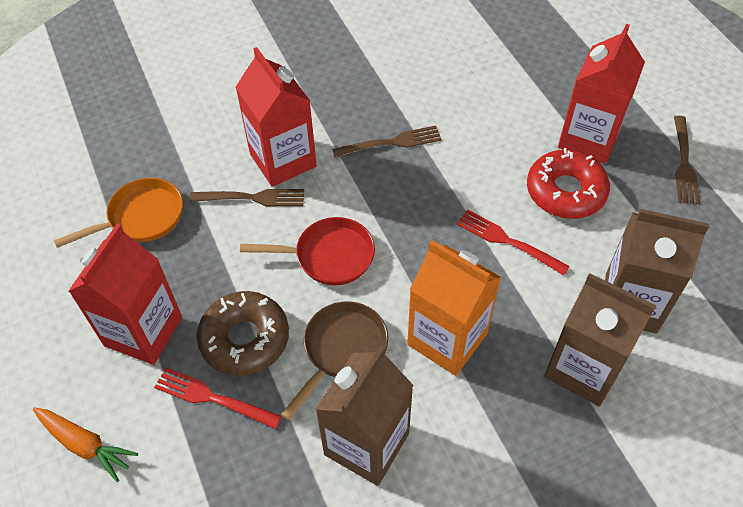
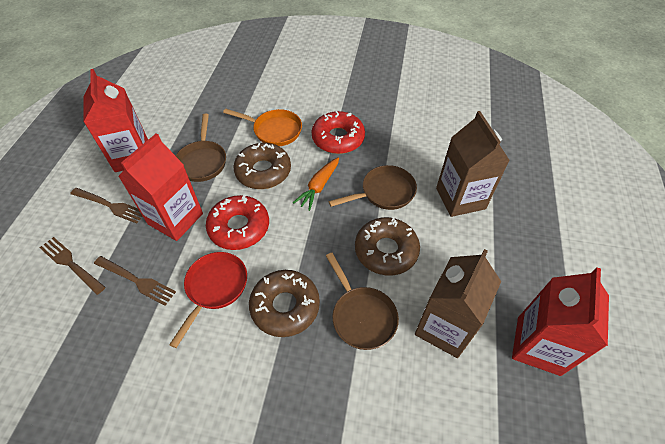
brown carton: [315,346,413,486] [545,273,656,406] [605,209,709,334] = 3 -> [415,249,501,358] [436,111,510,217] = 2
brown donut: [197,291,289,376] = 1 -> [233,143,291,189] [249,270,320,337] [355,217,420,276] = 3
brown pan: [281,301,388,420] = 1 -> [176,114,226,182] [326,253,399,350] [329,165,417,210] = 3
orange carton: [407,240,501,376] = 1 -> none = 0
red donut: [527,148,610,219] = 1 -> [206,195,269,250] [312,111,365,154] = 2
red fork: [154,368,282,429] [457,210,570,276] = 2 -> none = 0

